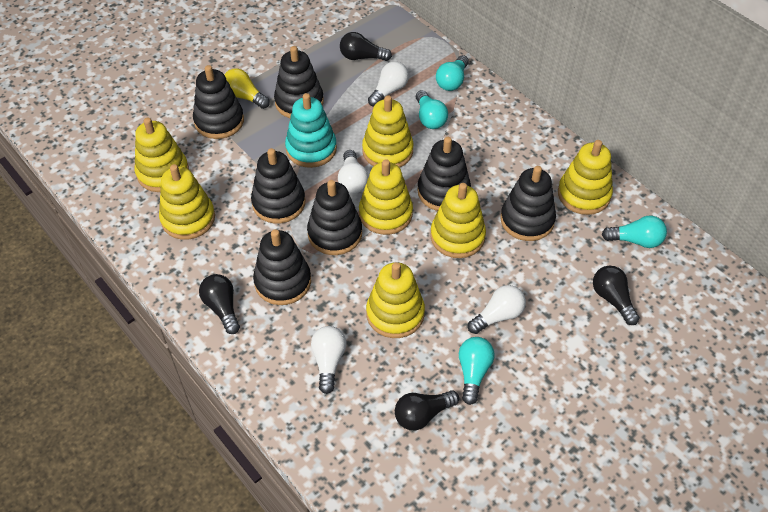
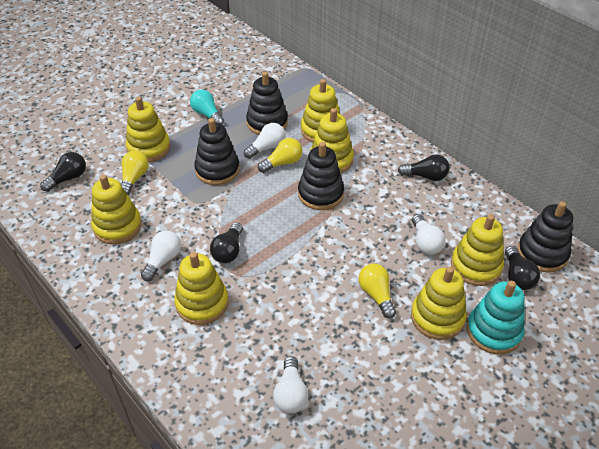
black stacking toy: [193,65,244,139] [251,148,305,223] [253,229,311,305] [274,46,324,118] [307,180,362,255] [417,137,471,211] [500,166,556,241] = 7 -> [194,118,240,185] [246,72,288,135] [298,142,344,210] [517,201,573,272] = 4
turquoise light bulb: [416,90,448,129] [436,55,469,91] [459,337,495,405] [602,216,667,248] = 4 -> [190,90,224,125] = 1
yellow light bulb: [224,68,270,109] = 1 -> [121,151,149,195] [258,138,302,173] [358,264,396,319] = 3

